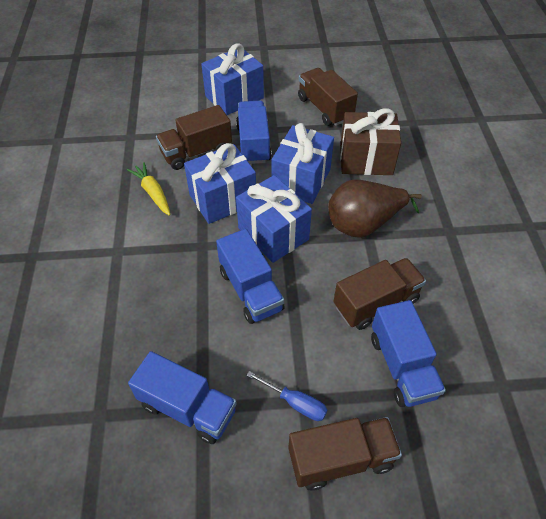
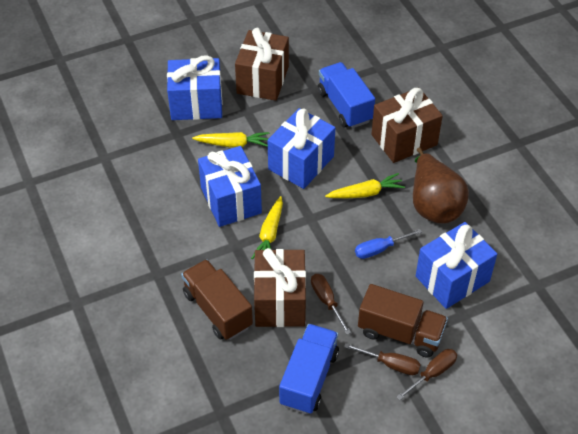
blue truck: [128,351,237,444] [216,229,285,324] [236,101,272,164] [371,300,446,407] = 4 -> [279,324,339,414] [318,62,375,128] = 2
brown gift: [340,108,401,175] = 1 -> [235,28,289,101] [254,248,306,327] [371,88,443,163] = 3
brown screwdriver: none = 0 -> [311,274,351,334] [344,343,421,375] [396,349,457,400] = 3
brown truck: [156,105,232,170] [288,417,402,491] [298,68,358,126] [333,258,426,330] = 4 -> [181,259,253,340] [358,284,448,357] = 2
yellow carrot: [127,162,170,216] = 1 -> [192,132,270,148] [251,196,283,259] [325,173,405,198] = 3

